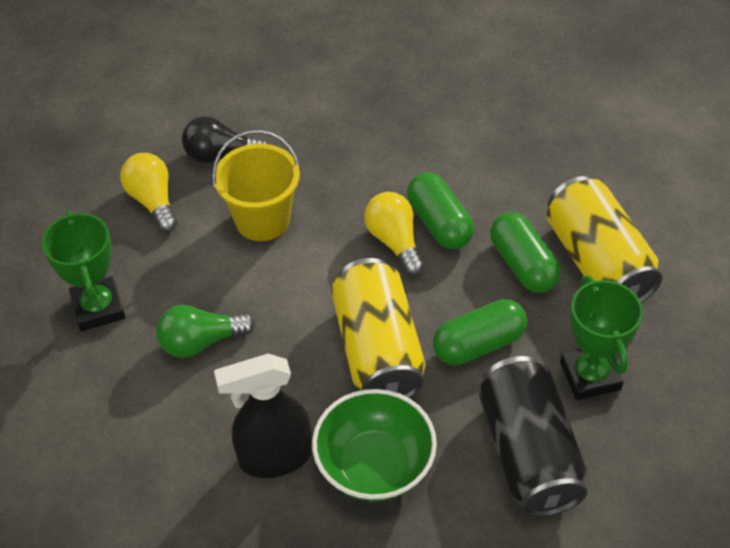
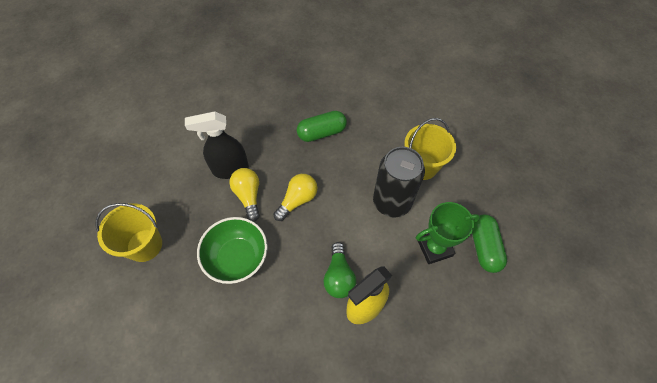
black light bulb: [182,116,268,163] = 1 -> none = 0
green capsule: [407,173,474,249] [433,299,527,365] [490,212,561,293] = 3 -> [297,111,347,142] [472,215,507,273] = 2
green trophy: [42,211,126,331] [560,276,643,400] = 2 -> [416,202,480,264] = 1
yellow bucket: [212,130,300,241] = 1 -> [95,203,162,262] [404,118,456,180] = 2
yellow can: [331,258,425,398] [547,176,663,303] = 2 -> none = 0
yellow spray bottle: none = 0 -> [347,266,392,324] = 1

